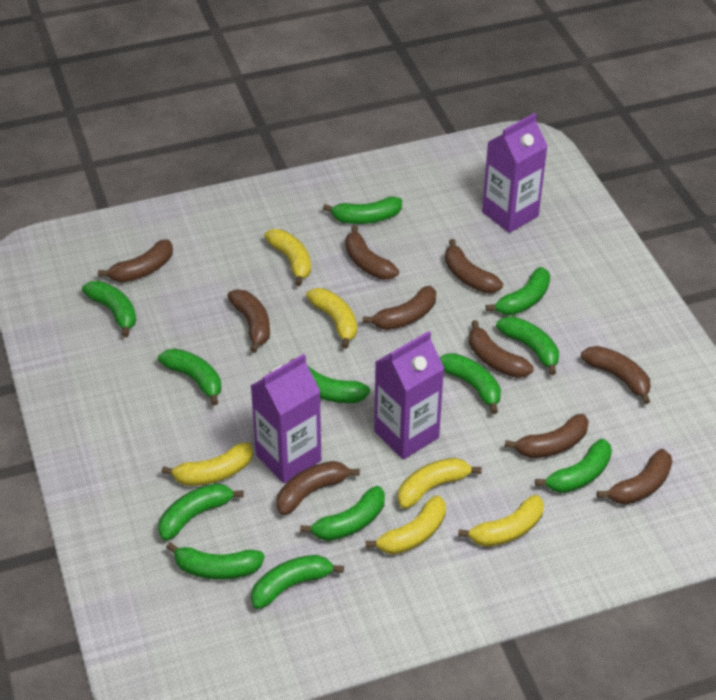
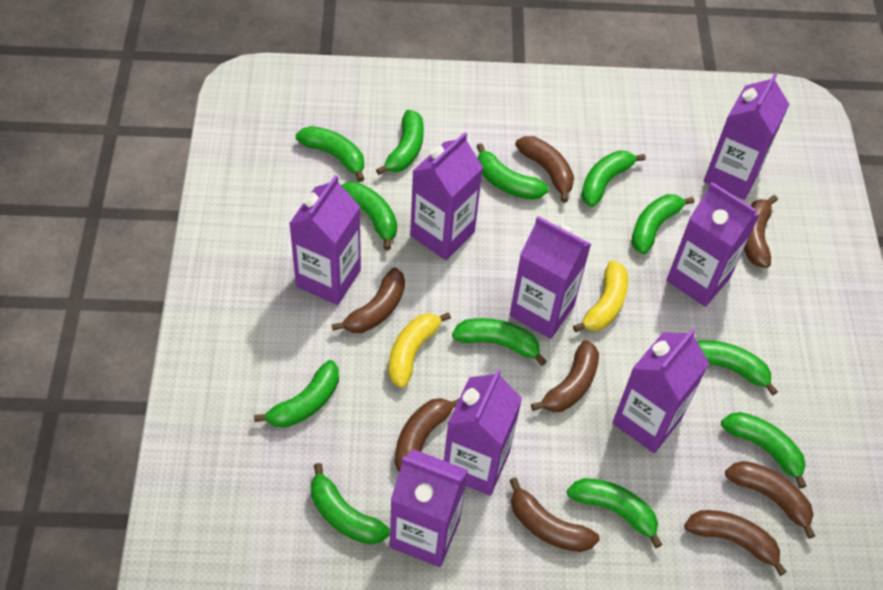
brown banana: [98,239,173,283] [227,289,270,353] [276,461,360,515] [345,225,399,280] [363,286,436,330] [445,239,503,293] [469,320,534,378] [505,414,589,458] [581,346,651,404] [597,449,673,505] = 10 -> [332,268,405,333] [395,398,459,472] [509,477,600,552] [515,136,574,203] [531,340,599,412] [684,510,787,576] [725,461,815,539] [744,195,778,268] = 8
purple carton: [251,354,321,483] [374,331,444,460] [482,113,548,233] = 3 -> [289,175,361,305] [390,449,468,567] [410,132,483,260] [444,369,522,496] [510,216,591,339] [612,328,709,453] [666,182,759,307] [704,73,789,200] = 8
yellow banana: [162,442,253,486] [264,229,311,286] [306,288,357,349] [366,495,446,555] [398,458,482,509] [458,495,544,547] = 6 -> [389,312,451,388] [573,260,628,332] = 2

